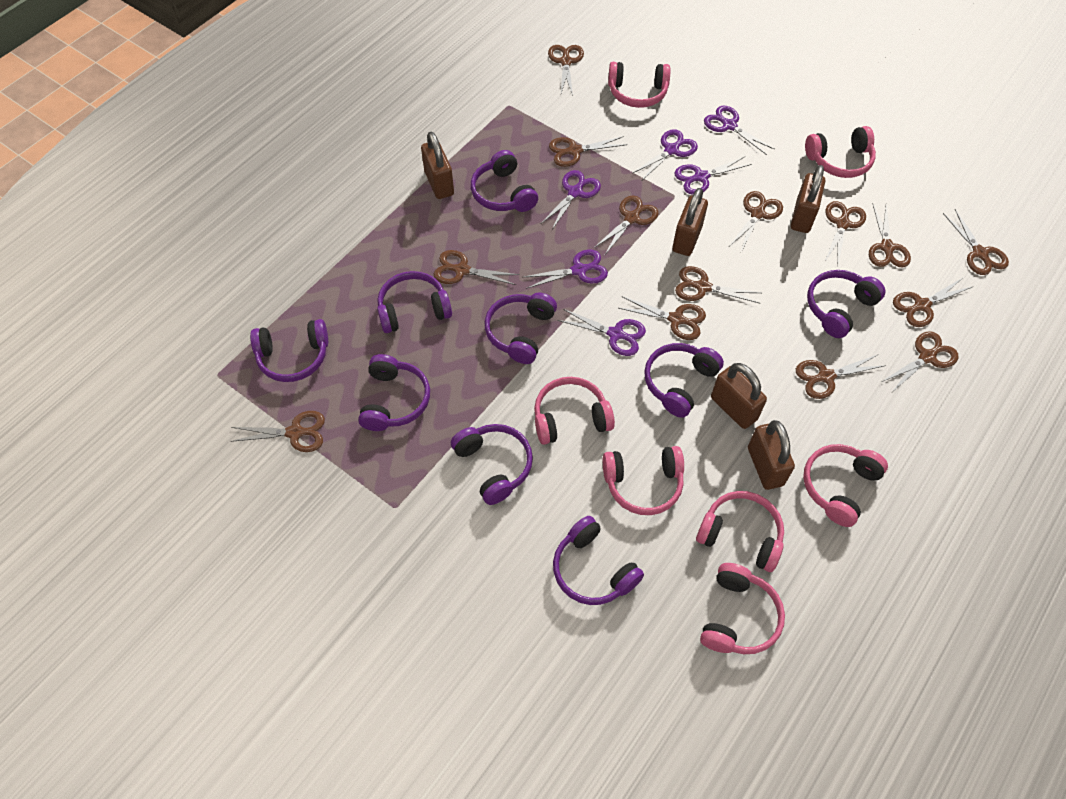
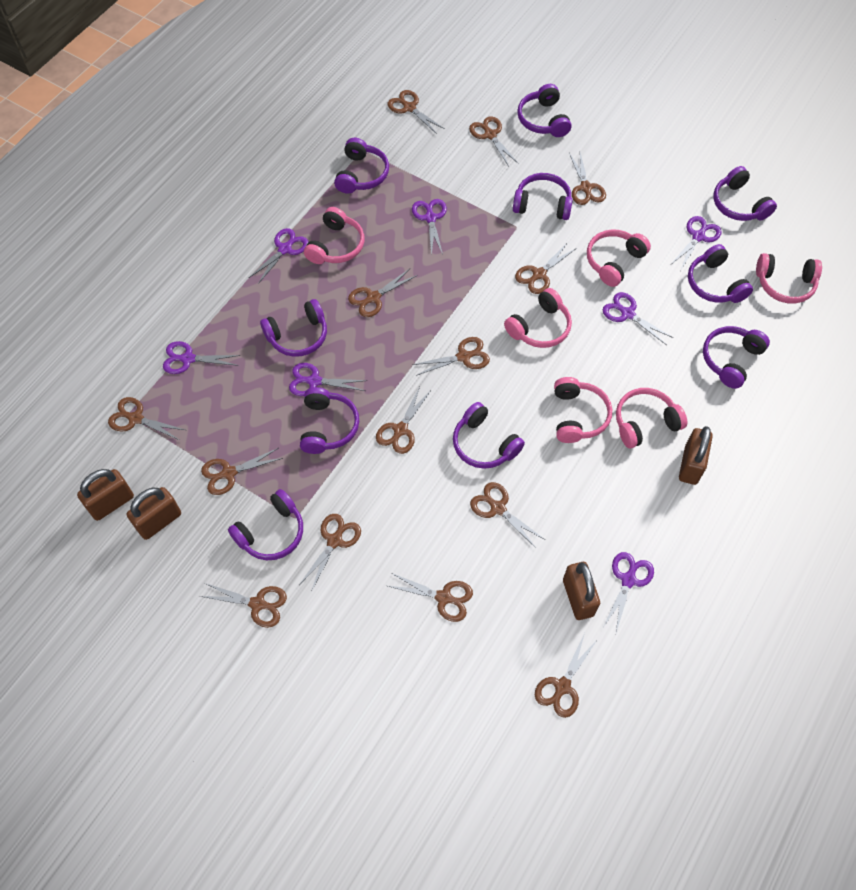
brown padlock: [421,132,454,199] [672,188,708,256] [711,363,767,429] [748,420,795,490] [791,165,825,233] = 5 -> [77,469,134,521] [127,487,181,540] [563,562,600,620] [679,426,713,485] = 4
pink headphones: [534,377,615,445] [603,446,684,515] [608,62,670,108] [696,491,784,572] [700,563,785,654] [803,444,888,527] [805,126,876,178] = 7 -> [304,207,364,264] [504,288,572,348] [554,377,612,443] [587,229,651,287] [616,388,687,448] [756,253,822,303] = 6
purple headphones: [250,319,328,382] [358,354,430,431] [377,271,452,333] [451,424,533,505] [471,150,538,212] [485,293,557,364] [553,516,644,605] [644,343,724,418] [807,270,885,338] = 9 -> [228,489,303,560] [260,299,327,357] [300,387,359,454] [334,138,389,194] [453,402,525,469] [513,173,572,220] [517,84,572,137] [688,244,753,303] [703,326,770,389] [713,166,777,221] = 10
purple scissors: [524,249,608,289] [541,170,601,230] [558,309,646,356] [632,129,698,180] [674,156,752,195] [704,106,775,155] = 6 -> [163,341,241,374] [249,228,308,284] [289,363,368,396] [412,199,447,256] [603,292,674,345] [603,552,654,632] [670,216,722,269] = 7

